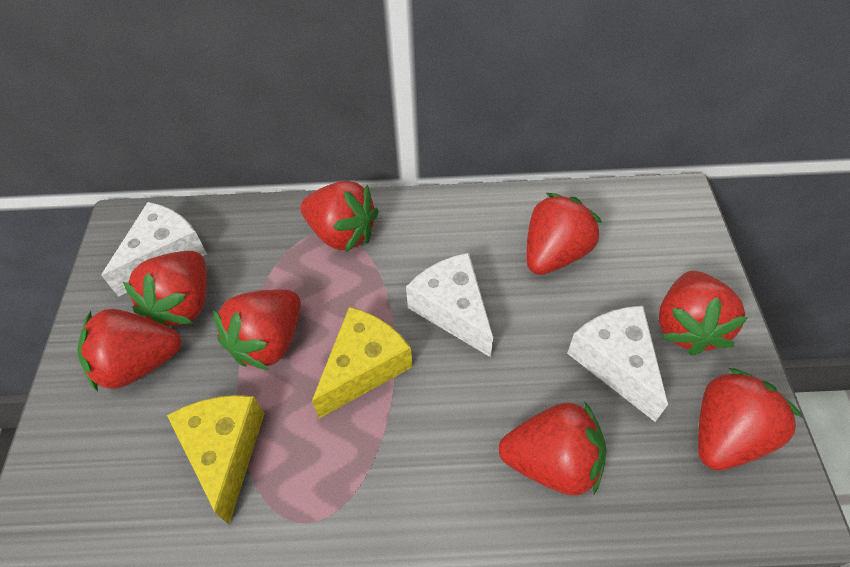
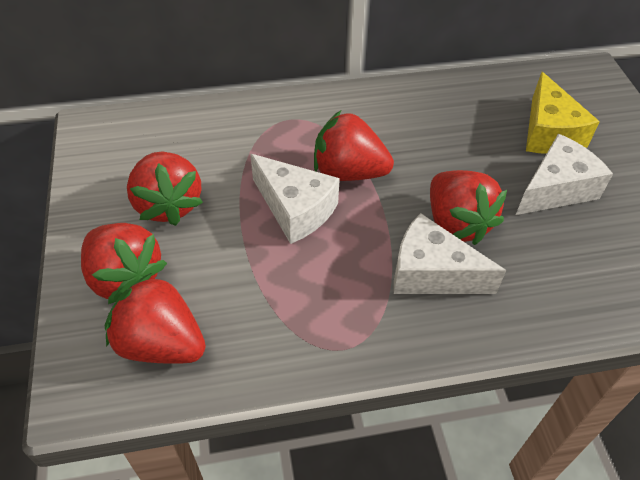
red strawberry: [77,309,182,392] [123,251,207,327] [213,290,301,370] [300,181,378,252] [499,401,606,496] [526,193,602,275] [659,271,748,356] [698,368,803,471] = 8 -> [81,223,167,304] [105,273,206,364] [127,152,203,226] [314,111,394,181] [430,170,507,245] = 5
yellow cheese: [167,395,264,524] [312,307,413,418] = 2 -> [526,72,600,154] = 1

